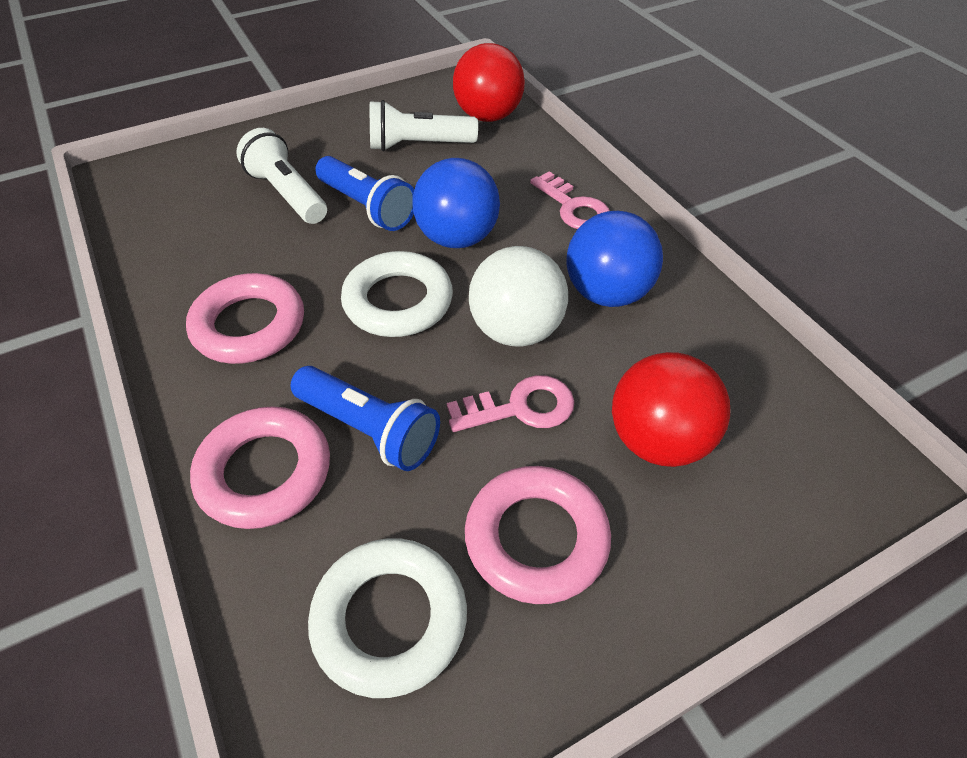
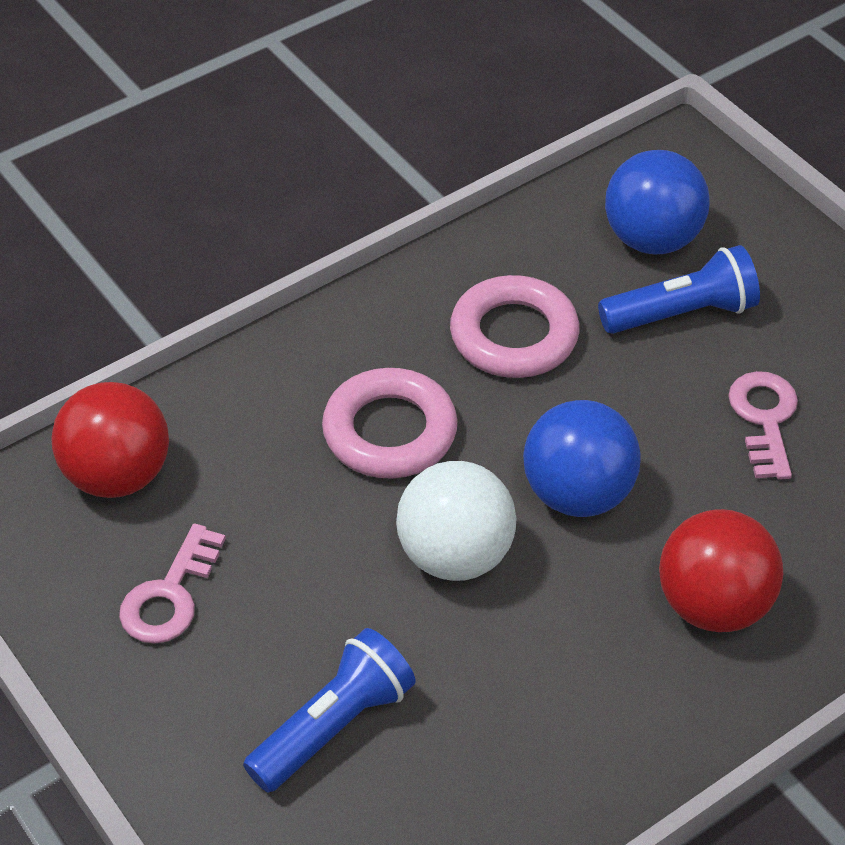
pink ring: [186,273,304,364] [190,406,330,529] [465,466,611,604] = 3 -> [322,368,458,478] [450,275,580,378] = 2
white flashlight: [236,128,327,224] [370,100,478,151] = 2 -> none = 0
white ring: [308,538,467,698] [341,251,453,337] = 2 -> none = 0

